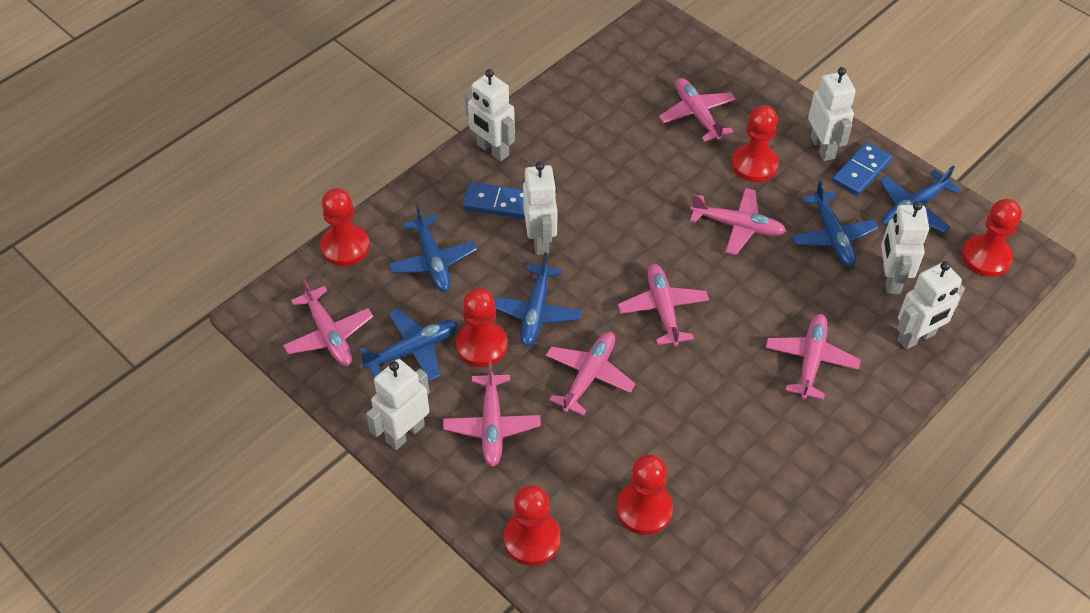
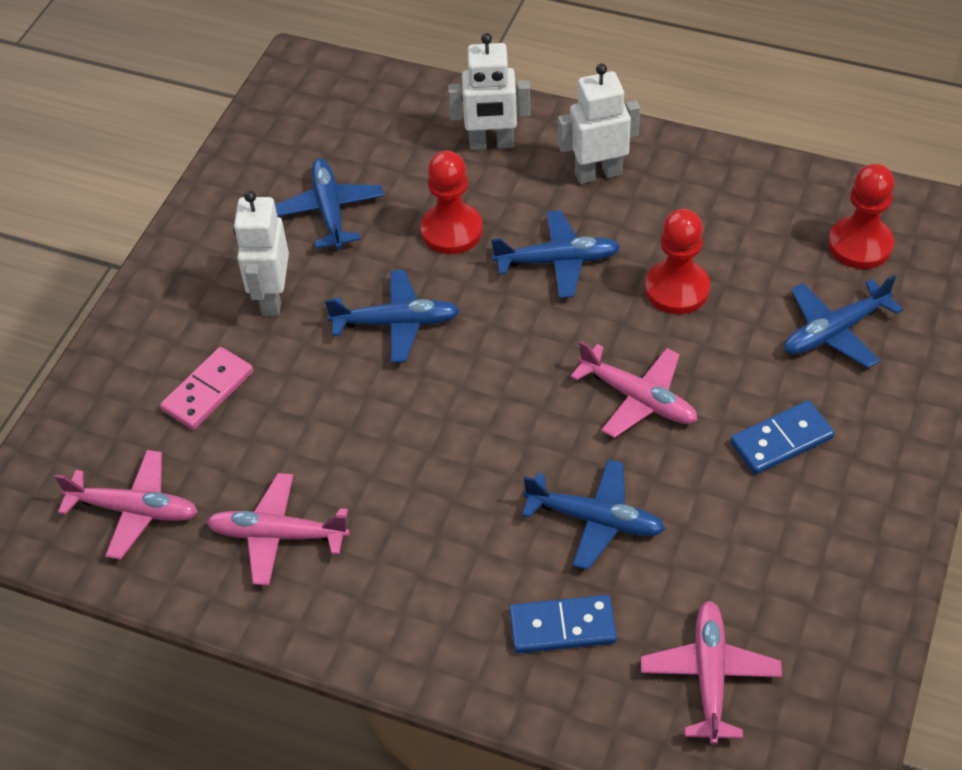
pink domino: none = 0 -> [160,347,253,430] = 1
pink plane: [283,279,373,366] [443,361,541,467] [546,332,636,416] [618,264,709,347] [659,78,736,142] [690,188,786,255] [765,314,861,400] = 7 -> [55,450,198,560] [206,473,350,586] [571,341,698,438] [641,601,782,745] = 4
red pawn: [320,188,370,266] [456,288,507,367] [504,485,561,566] [617,454,673,535] [731,105,779,182] [962,199,1022,277] = 6 -> [421,151,483,254] [645,209,710,314] [828,164,895,269] = 3
white robot: [366,359,429,450] [464,69,515,162] [523,162,557,255] [808,67,856,161] [881,201,929,294] [897,261,965,350] = 6 -> [234,191,289,316] [448,33,530,150] [558,64,640,184] = 3

